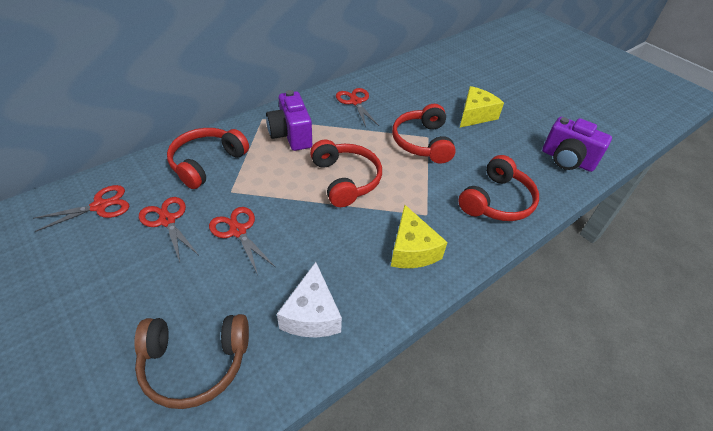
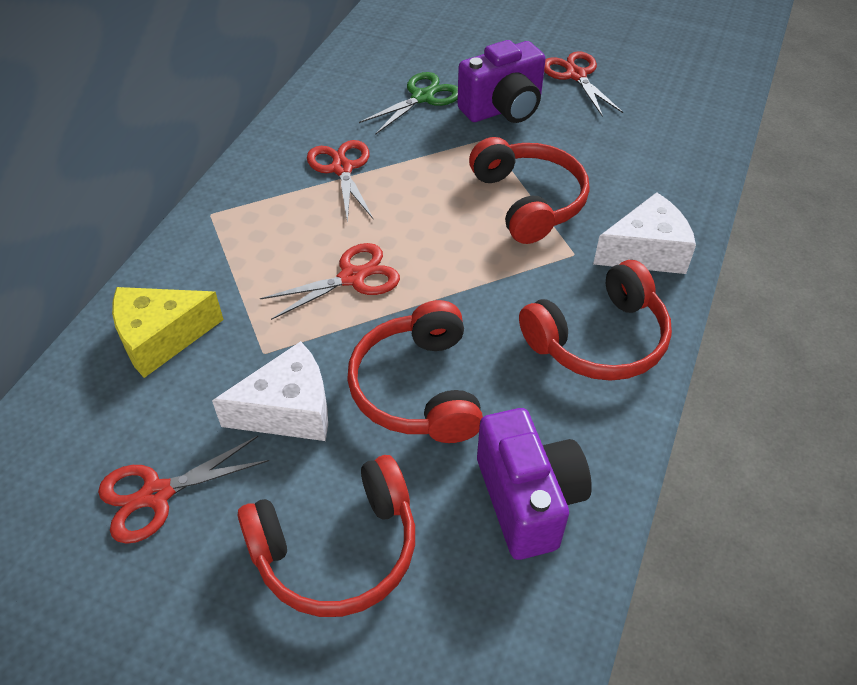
brown headphones: [134,314,249,409] = 1 -> none = 0
green scissors: none = 0 -> [359,72,458,135] = 1
white cheese: [277,262,342,337] = 1 -> [212,341,328,441] [593,192,696,274] = 2
yellow cheese: [391,205,448,268] [460,86,504,128] = 2 -> [112,287,224,378] = 1

